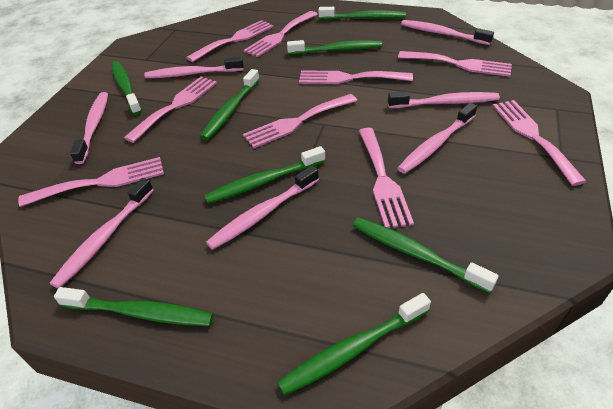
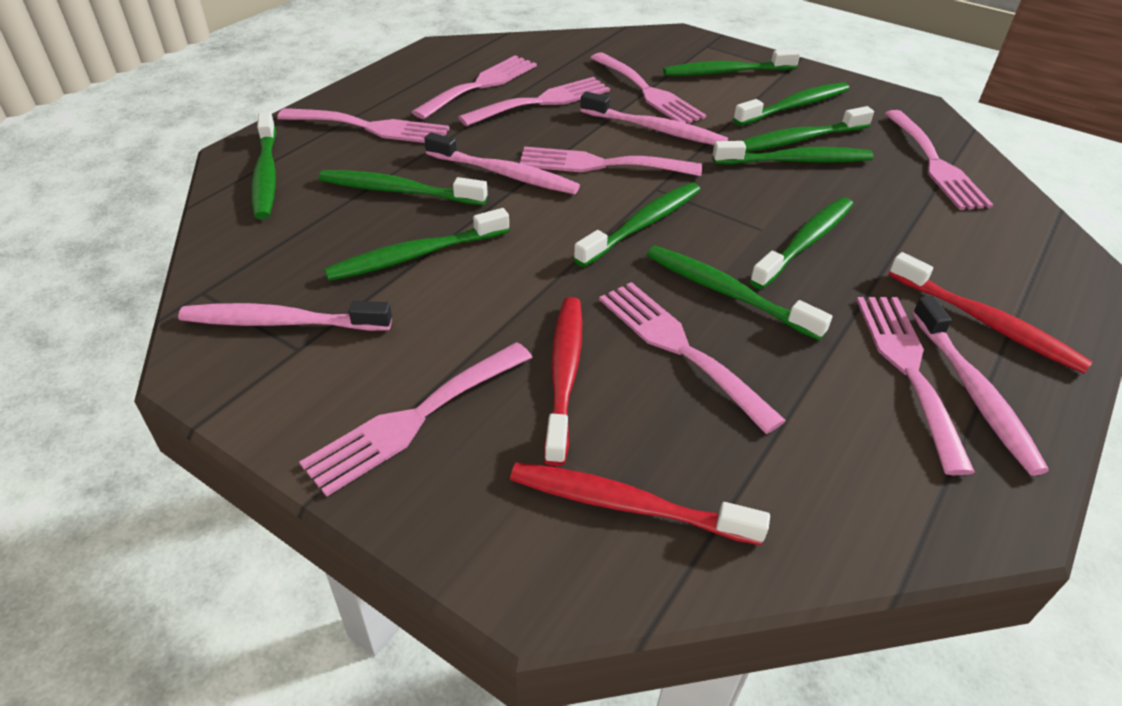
green toothbrush: [54,287,213,326] [111,61,142,115] [200,69,260,140] [204,146,325,204] [277,293,431,395] [287,40,382,55] [319,7,406,20] [353,218,499,293] = 8 -> [252,112,276,219] [319,170,488,205] [324,208,509,281] [574,183,700,267] [647,246,832,341] [663,49,800,76] [713,141,873,165] [733,82,849,126] [743,106,874,152] [750,197,853,289] = 10
pink toothbrush: [50,178,154,288] [70,92,108,164] [145,57,243,78] [206,166,319,250] [388,92,500,108] [397,103,477,174] [401,20,494,45] = 7 -> [178,301,392,331] [424,132,580,194] [580,91,728,145] [912,296,1049,476] = 4
red toothbrush: none = 0 -> [510,462,770,545] [544,297,582,466] [889,252,1093,374] = 3

